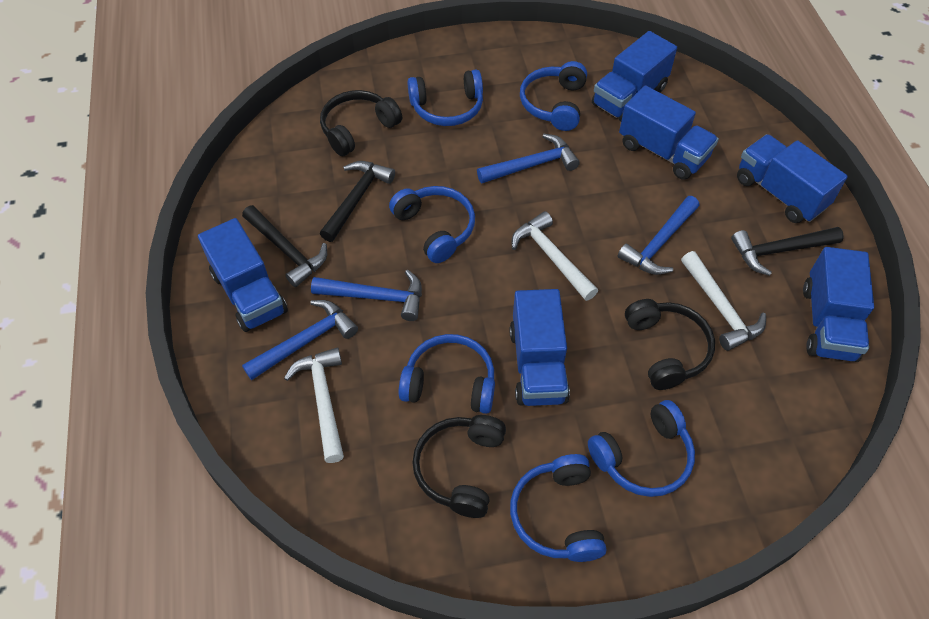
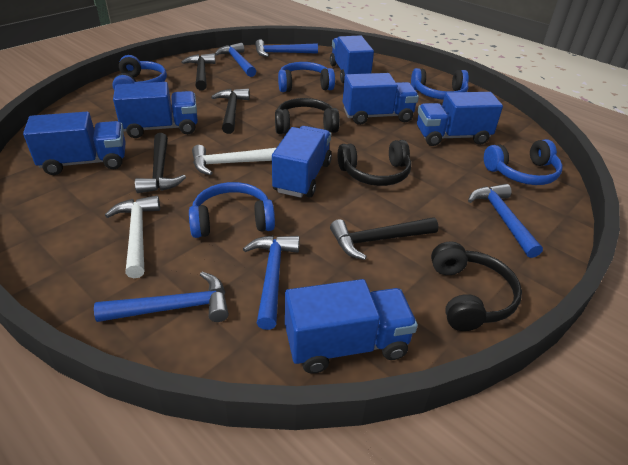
black hammer: [242,205,327,287] [320,161,395,242] [731,227,844,276] = 3 -> [135,133,186,193] [182,53,216,91] [211,89,250,134] [330,217,438,260] = 4
blue hammer: [242,300,358,380] [311,270,422,321] [477,134,580,183] [618,196,699,275] = 4 -> [94,272,229,322] [215,43,256,77] [243,236,300,330] [255,39,318,57] [468,184,543,258] = 5
blue headphones: [389,186,475,263] [399,334,495,414] [407,69,483,126] [510,454,606,562] [520,61,587,131] [588,400,695,497] = 6 -> [112,55,167,90] [189,182,275,238] [278,62,335,92] [411,68,469,100] [484,139,563,185] = 5
blue truck: [198,218,288,332] [509,289,570,406] [592,31,677,122] [619,86,719,180] [737,134,848,223] [803,247,874,362] = 6 -> [23,112,126,175] [113,82,198,138] [272,126,332,198] [285,279,418,374] [330,35,374,83] [343,73,419,125] [417,92,503,146] = 7
white hammer: [284,347,344,463] [512,211,598,301] [681,251,766,351] = 3 -> [105,196,160,278] [192,145,276,175] = 2

